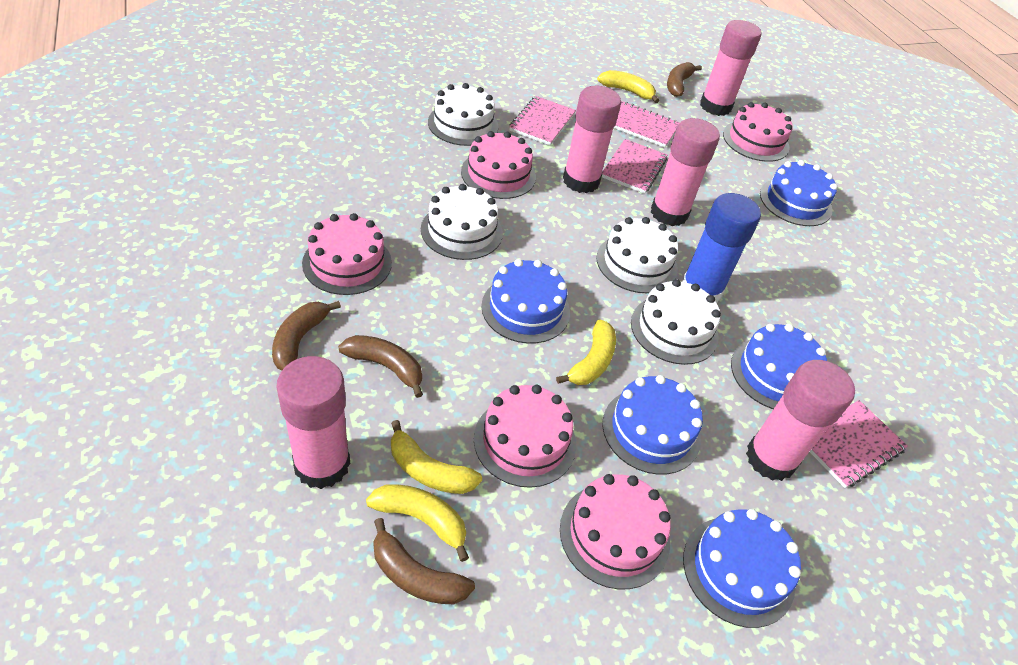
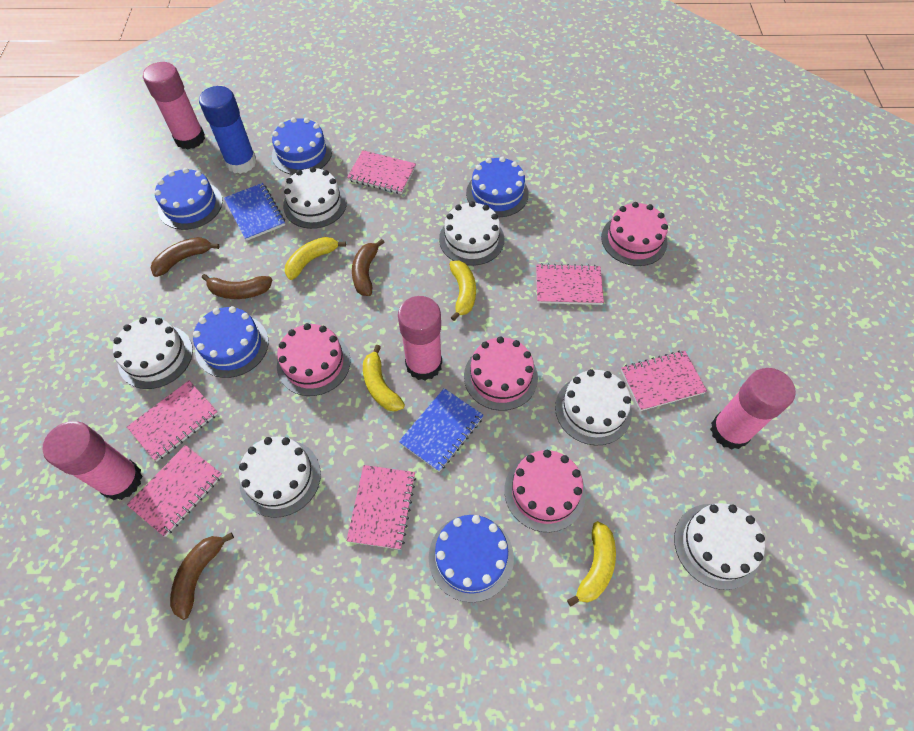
blue notebook: none = 0 -> [224,183,285,241] [399,388,484,472] = 2
pink cake: [302,213,392,295] [461,131,536,199] [474,384,576,488] [560,474,671,589] [723,102,793,162] = 5 -> [277,323,351,396] [464,336,538,411] [504,450,586,532] [601,202,668,266] = 4
pink glue stick: [276,356,350,489] [563,86,621,193] [651,118,720,226] [700,20,761,116] [746,360,855,481] = 5 -> [42,421,143,500] [143,62,205,149] [398,296,442,381] [710,368,796,450] = 4
pink notebook: [509,96,576,145] [602,139,667,194] [614,101,680,147] [810,400,908,488] = 4 -> [127,380,218,462] [127,445,223,537] [346,465,416,550] [347,150,416,194] [536,263,604,305] [621,350,707,411] = 6
white cake: [421,184,503,260] [428,83,499,146] [596,217,678,293] [631,279,721,365] = 4 -> [113,317,193,389] [239,436,321,518] [283,167,347,229] [439,201,504,266] [555,369,632,445] [674,503,765,590] = 6

